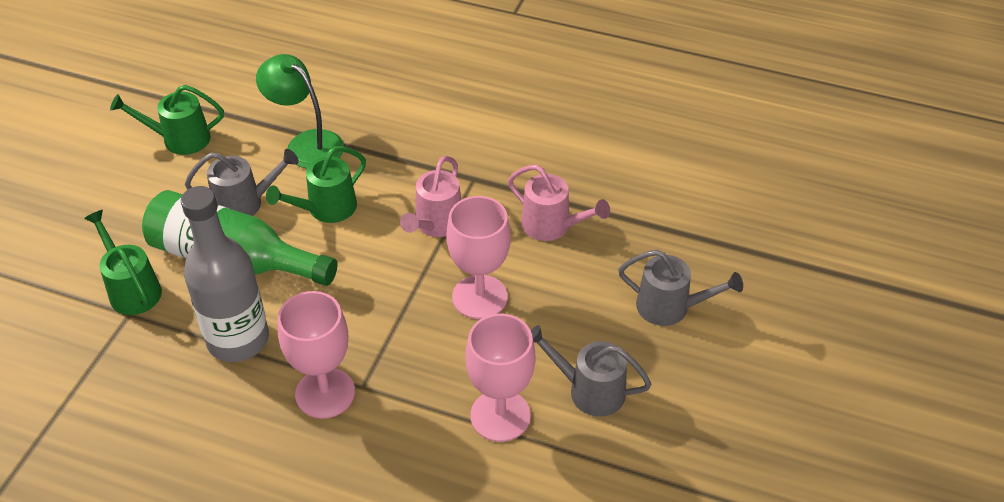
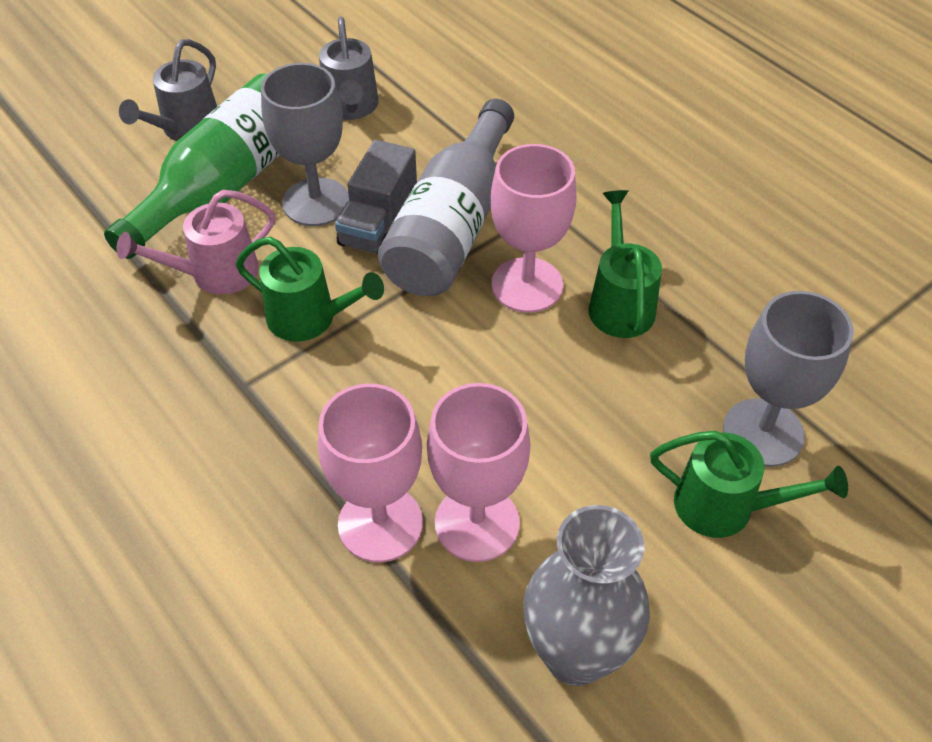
green lamp: [256,54,344,169] = 1 -> none = 0
grey goblet: none = 0 -> [261,63,349,226] [723,291,854,467] = 2
grey truck: none = 0 -> [335,140,417,254] = 1
grey vase: none = 0 -> [523,505,650,686] = 1
grey watering can: [185,149,299,216] [531,325,651,417] [618,250,743,326] = 3 -> [119,39,217,141] [319,17,378,120] = 2
pink watering can: [400,156,461,237] [508,165,610,241] = 2 -> [116,190,275,295] = 1

